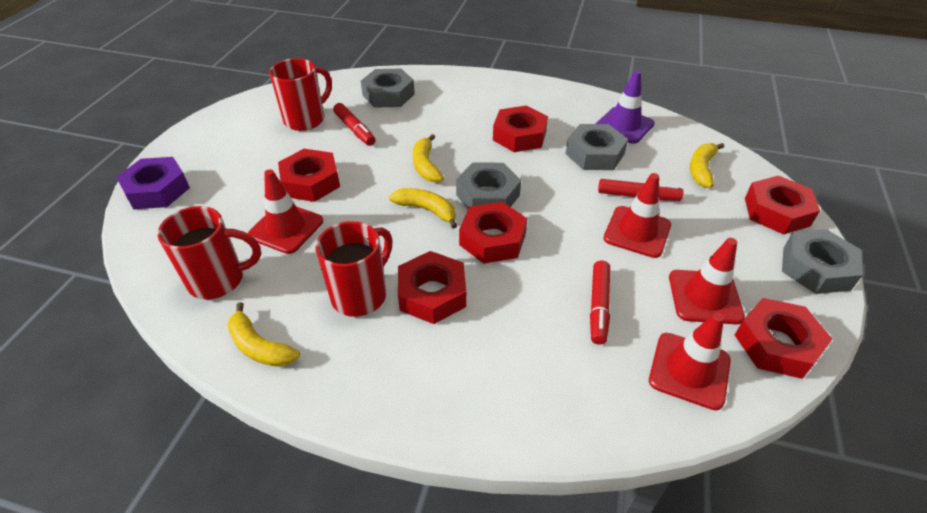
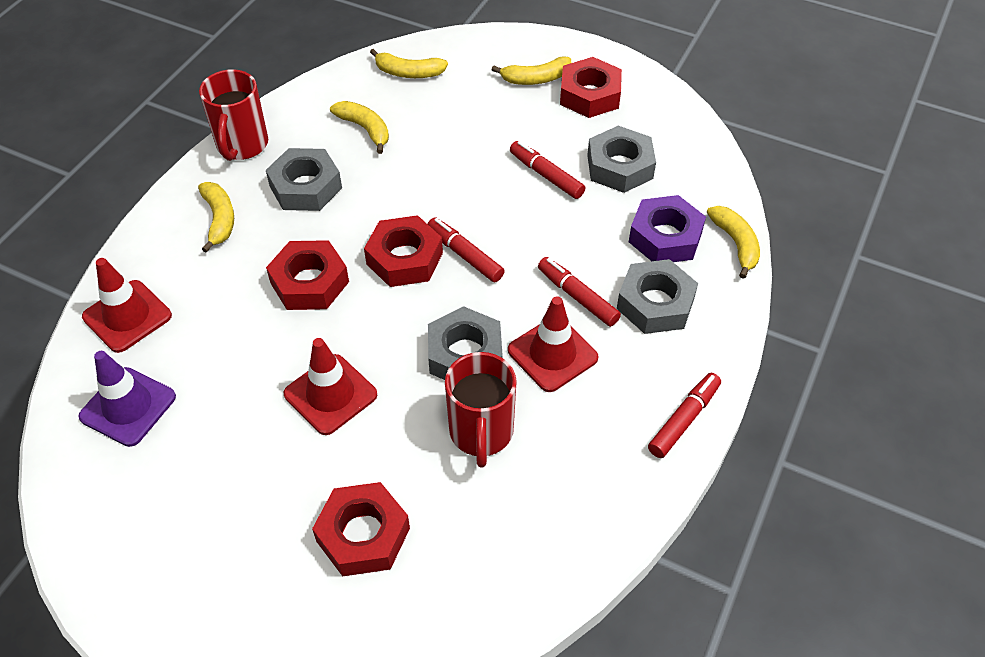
red marker: [333,103,375,146] [590,261,610,345] [598,179,684,201] = 3 -> [428,217,505,282] [510,141,585,199] [538,257,621,327] [648,373,721,458] = 4
red mug: [157,206,261,299] [269,58,332,131] [316,221,393,317] = 3 -> [199,69,268,161] [445,352,517,468] = 2
red nut: [278,149,340,202] [398,251,466,324] [459,202,527,264] [493,106,548,152] [735,298,832,379] [745,175,820,234] = 6 -> [266,240,349,310] [312,482,410,576] [364,215,443,287] [560,57,622,118] = 4
red traffic cone: [248,169,323,254] [604,173,671,258] [649,312,731,410] [669,238,745,324] = 4 -> [82,258,172,353] [284,338,377,435] [508,296,598,392] = 3
yellow banana: [227,302,300,367] [389,188,457,229] [413,134,444,183] [690,143,724,188] = 4 -> [198,182,234,253] [330,101,389,154] [370,49,448,78] [491,56,572,85] [707,206,760,279] = 5

